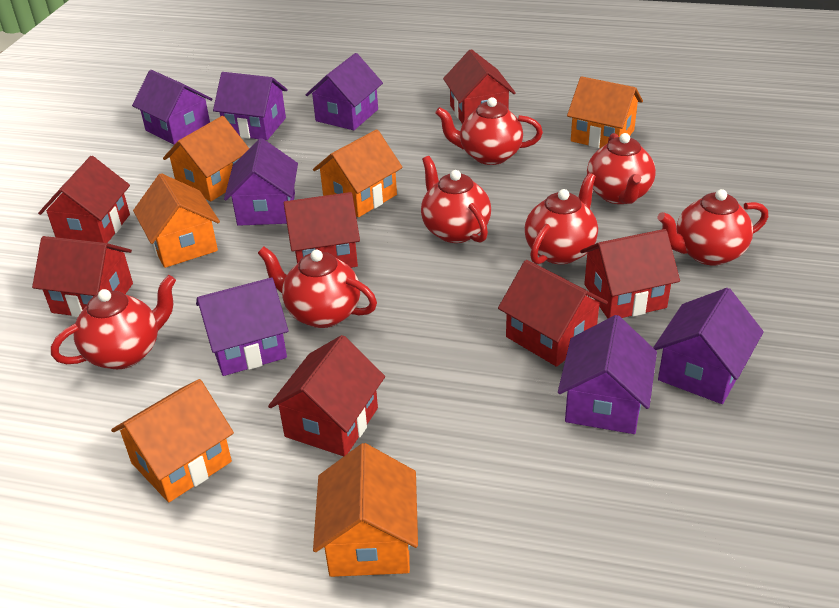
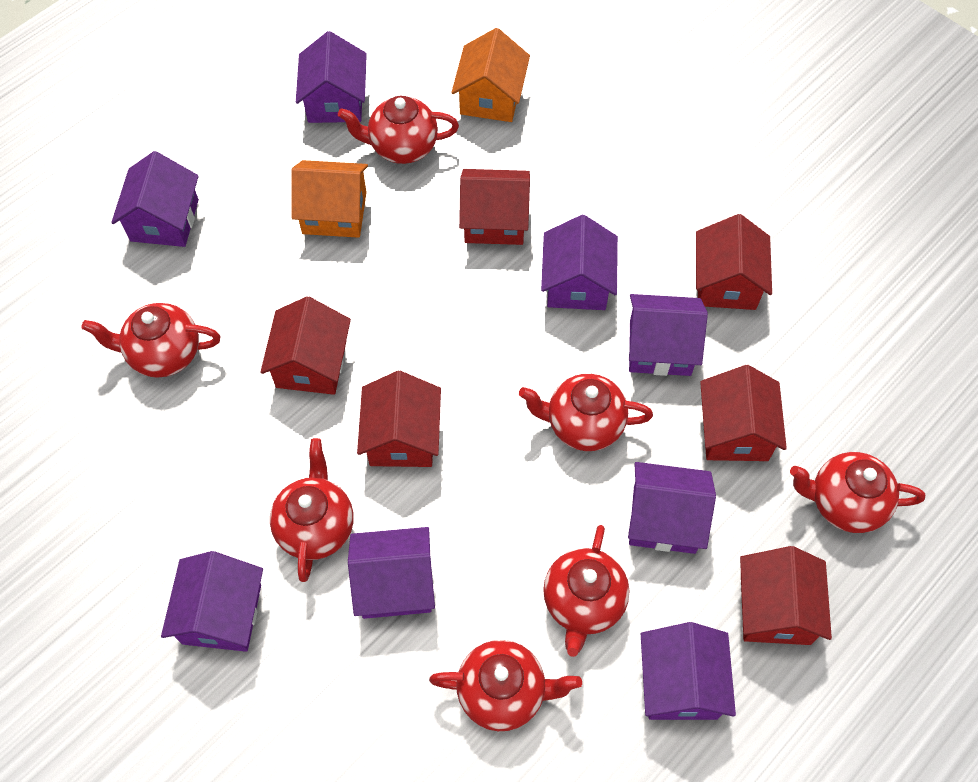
orange house: [111,379,234,502] [133,173,220,268] [163,116,249,201] [313,129,403,217] [313,443,418,577] [567,76,643,148] = 6 -> [291,160,368,238] [451,28,530,122] = 2
purple house: [132,70,212,145] [196,278,289,376] [213,72,288,140] [224,138,298,226] [306,53,383,130] [558,315,657,434] [653,288,764,404] = 7 -> [111,151,199,247] [161,551,263,652] [296,31,367,123] [348,527,435,619] [541,215,618,310] [628,462,716,554] [629,294,708,376] [641,622,736,720] = 8
red house: [32,236,133,317] [38,156,130,243] [268,335,385,456] [284,192,360,268] [443,49,516,124] [498,260,608,367] [580,229,680,319] = 7 -> [260,296,351,395] [357,371,441,467] [459,169,530,245] [696,214,772,310] [700,365,787,461] [740,546,832,645] = 6

